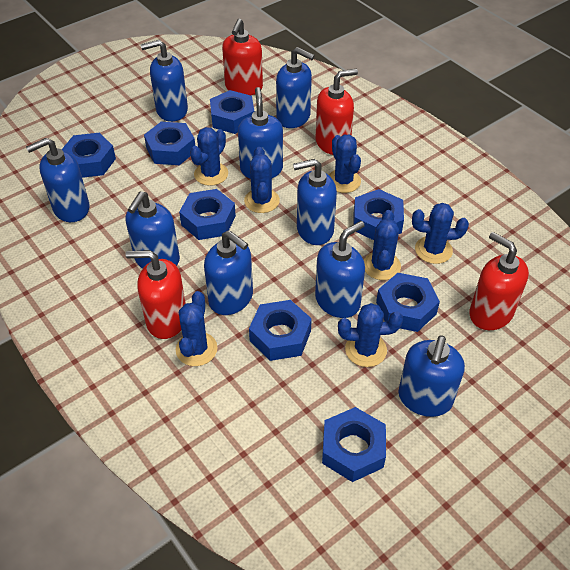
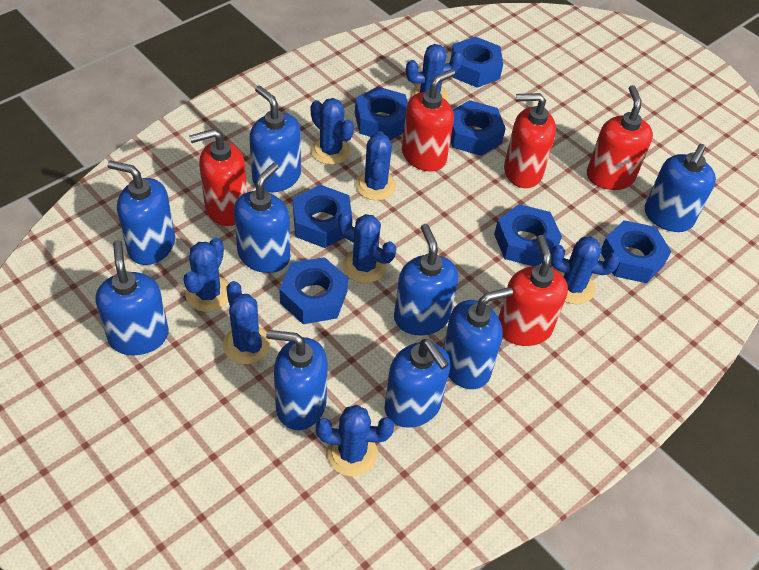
blue cactus: [176,291,218,366] [190,127,228,186] [244,147,280,213] [329,135,361,193] [338,303,403,367] [364,210,401,280] [412,203,469,264] = 7 -> [183,238,229,312] [223,281,271,364] [311,98,354,165] [316,405,394,476] [338,211,396,283] [355,131,396,200] [406,44,463,101] [551,237,620,304] = 8
blue nut: [62,133,116,178] [144,122,195,165] [179,189,236,240] [210,90,254,134] [249,300,312,361] [322,407,386,482] [353,189,404,240] [376,273,440,332] = 8 -> [279,257,348,324] [293,185,353,248] [355,87,408,140] [450,100,506,156] [451,36,503,88] [494,204,562,266] [601,220,671,283] = 7
red soap dispenser: [125,250,186,339] [222,18,263,95] [316,69,358,155] [469,232,529,330] = 4 -> [189,129,247,226] [402,69,455,171] [498,235,568,346] [504,93,556,188] [587,85,653,190] = 5

